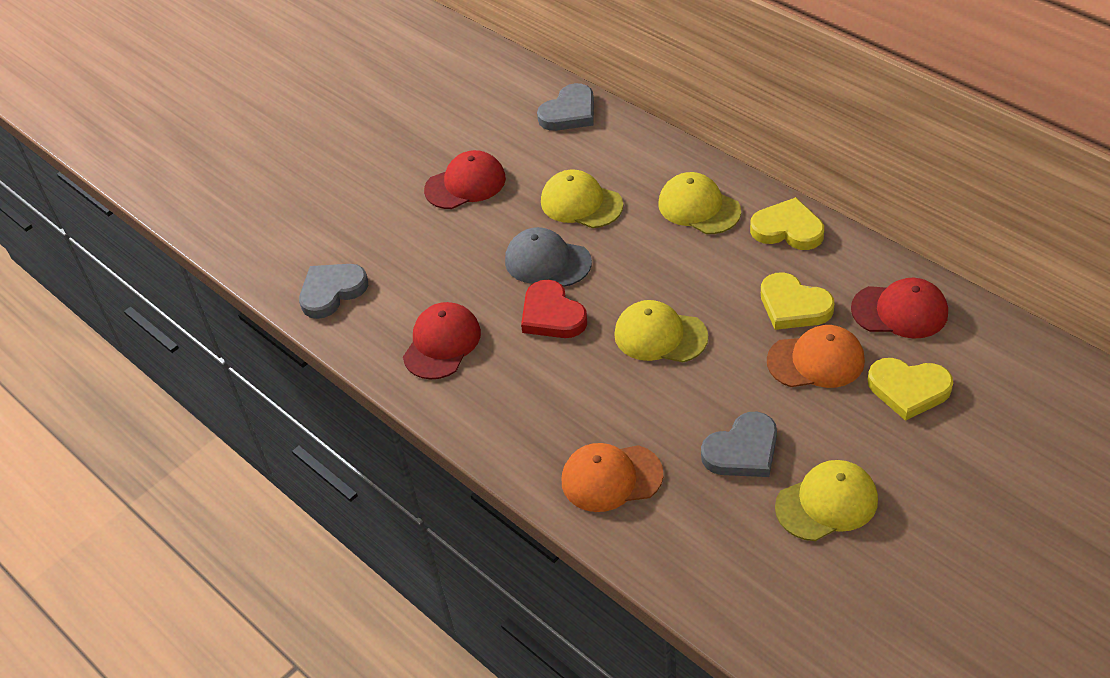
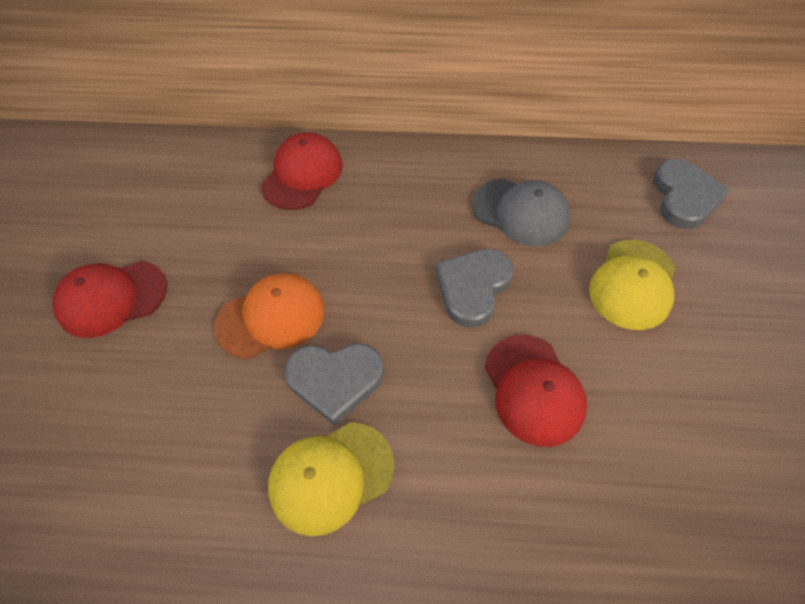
orange cap: [562,443,663,512] [767,325,865,388] = 2 -> [214,273,325,359] = 1
red heart: [521,280,587,338] = 1 -> none = 0
yellow cap: [541,170,623,228] [614,300,708,362] [659,172,741,234] [775,460,878,541] = 4 -> [268,422,395,536] [589,240,676,330] = 2
yellow heart: [750,197,824,250] [761,272,835,330] [868,358,953,421] = 3 -> none = 0

